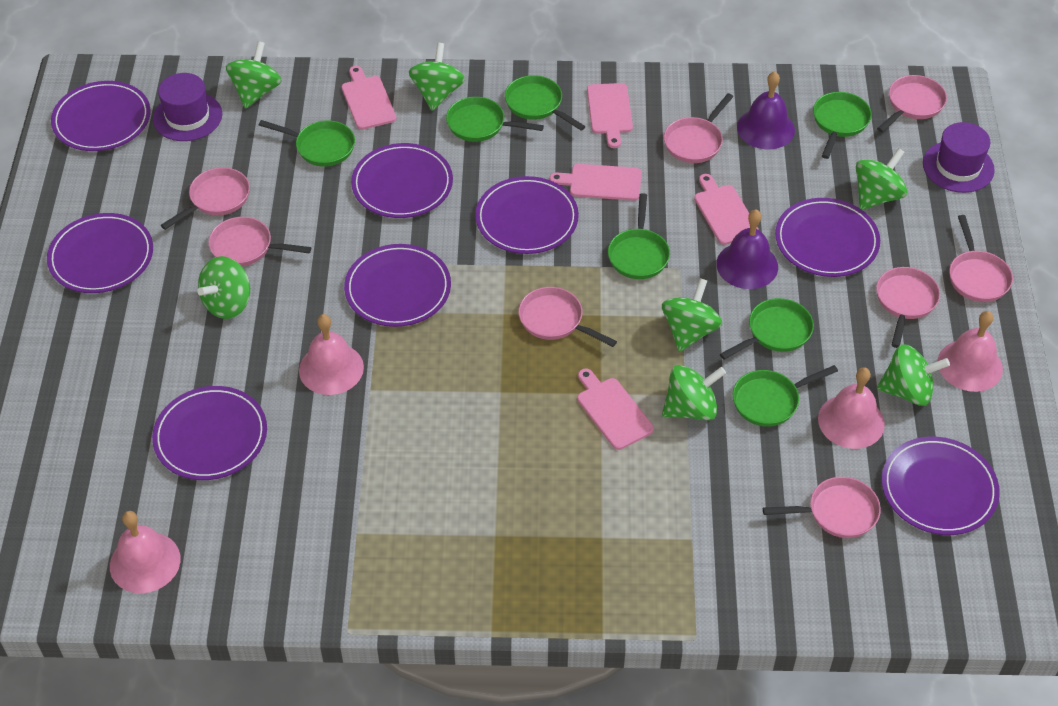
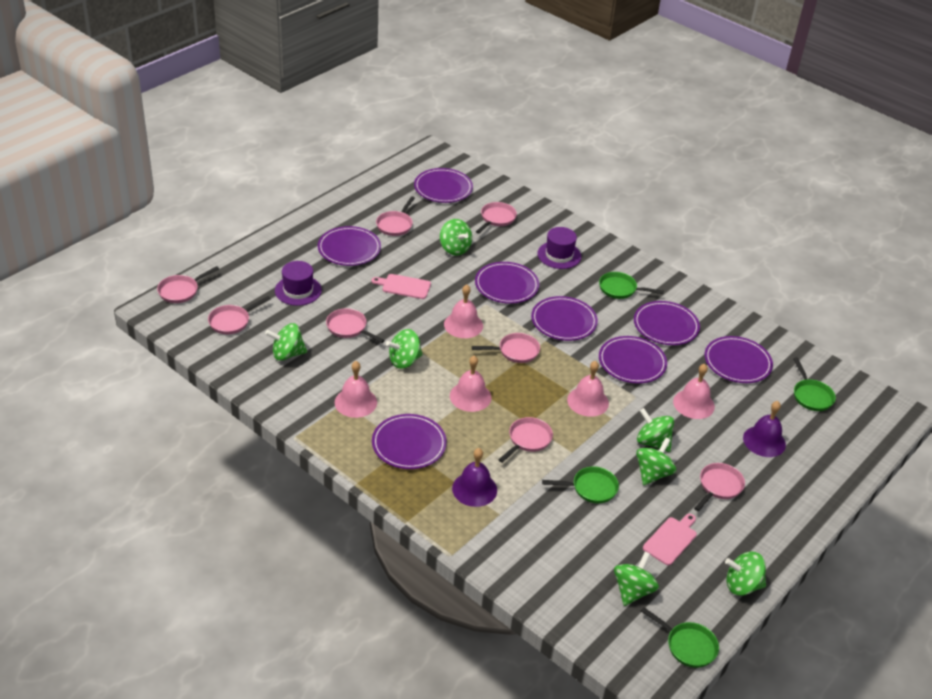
green pan: [259,120,355,167] [446,97,544,142] [505,75,586,130] [608,193,670,279] [720,298,814,360] [733,365,838,427] [813,92,872,159] = 7 -> [542,466,619,503] [599,272,664,299] [641,607,719,668] [793,357,836,411] = 4
pink bell: [110,511,181,593] [299,314,364,395] [818,367,885,449] [937,311,1003,392] = 4 -> [335,361,377,418] [444,285,483,338] [450,356,491,412] [567,361,609,417] [673,364,715,419] = 5
pink cutting board: [342,66,396,130] [549,164,641,201] [577,369,654,450] [587,83,633,148] [694,174,759,245] = 5 -> [371,274,431,299] [643,514,697,565] = 2

